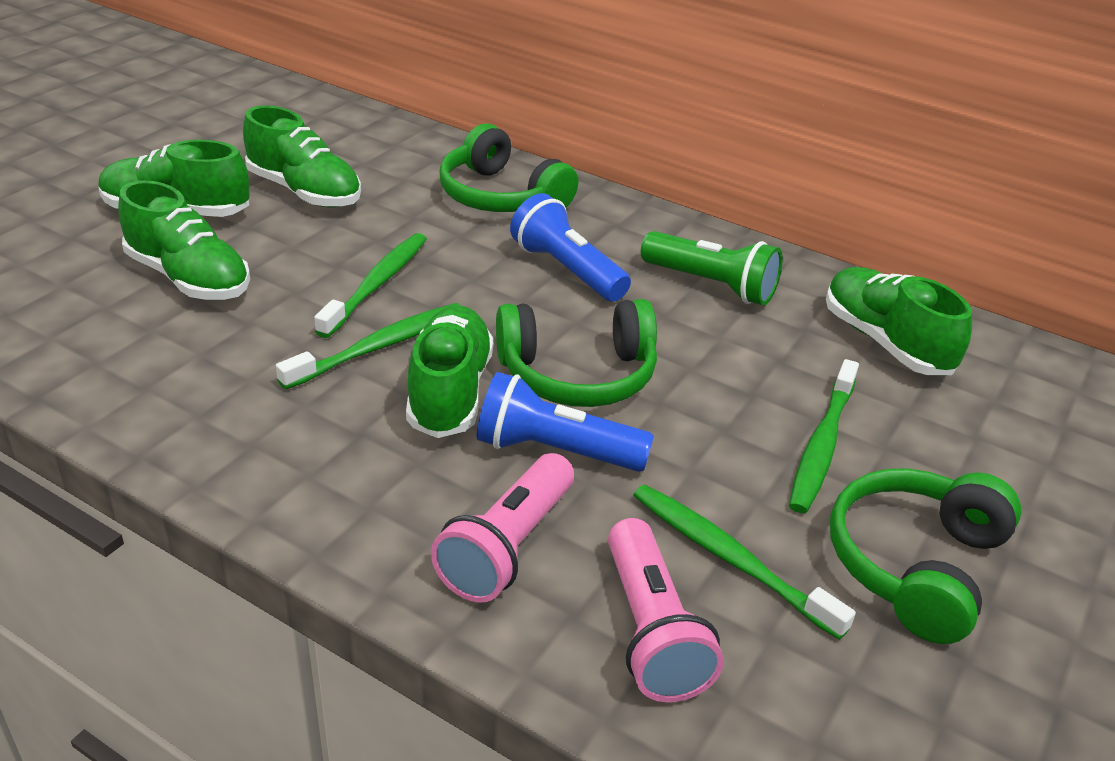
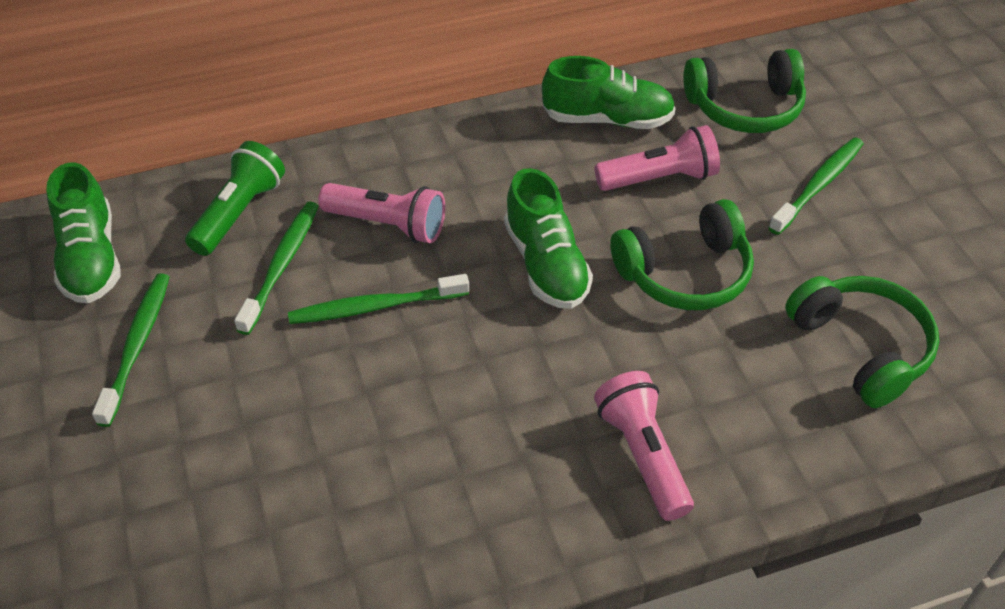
blue flashlight: [477,372,654,472] [510,193,631,302] = 2 -> none = 0
green shoe: [98,140,250,217] [118,180,250,300] [243,105,361,208] [406,305,494,438] [826,267,972,375] = 5 -> [46,162,121,303] [504,168,593,309] [542,56,676,129] = 3
pink flashlight: [431,453,574,603] [608,518,724,702] = 2 -> [318,183,445,243] [594,371,694,521] [595,125,720,191] = 3

